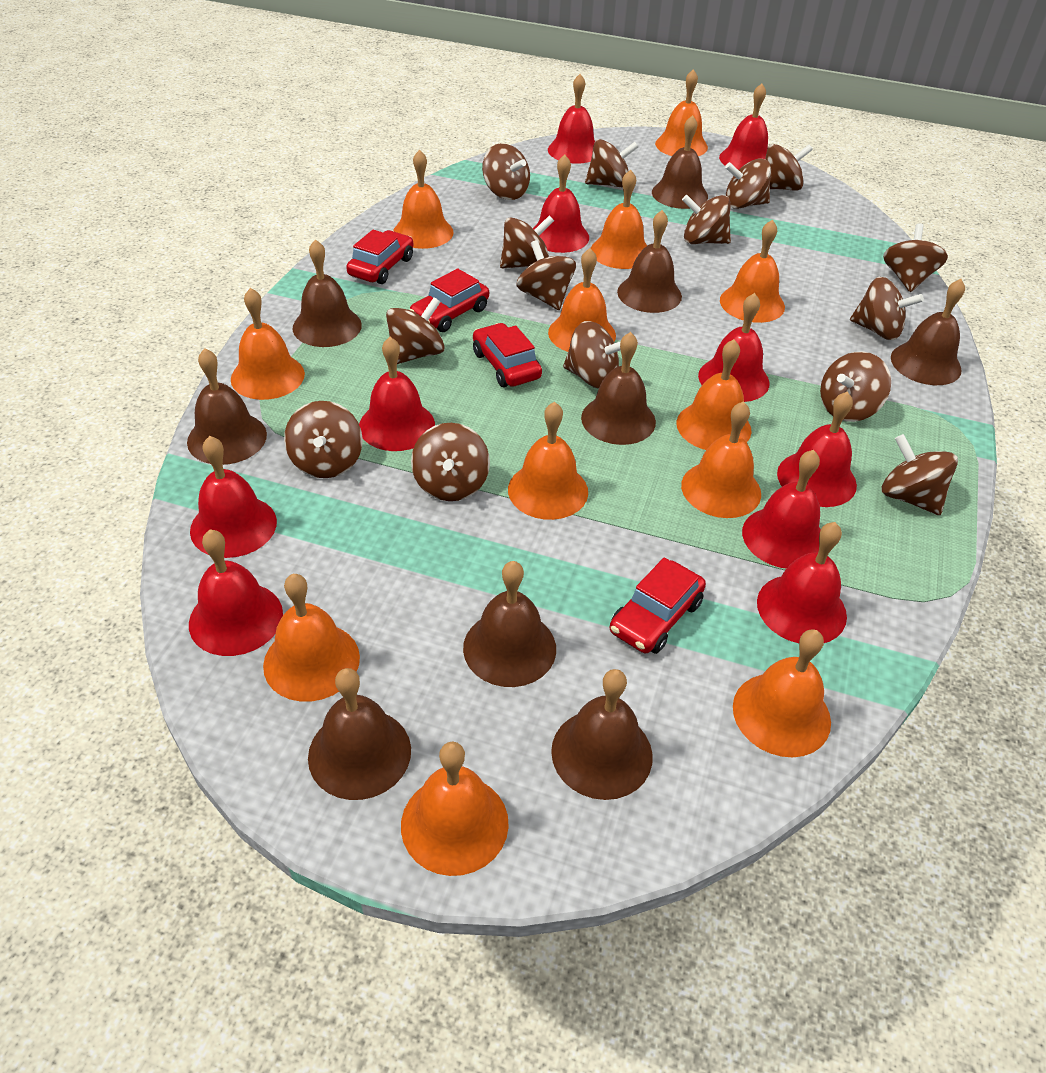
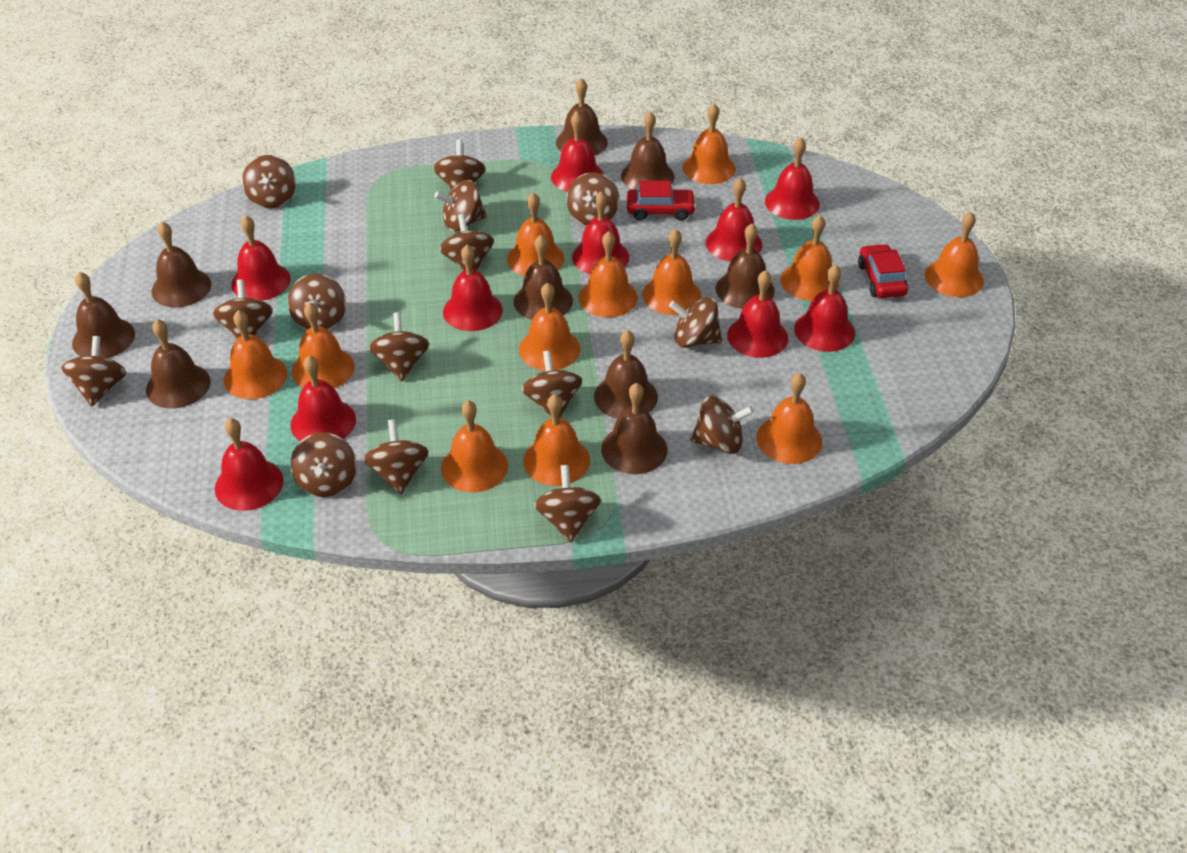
red car: [346,230,413,284] [410,268,489,332] [473,323,542,387] [610,558,706,654] = 4 -> [627,181,696,221] [858,244,908,298] = 2

